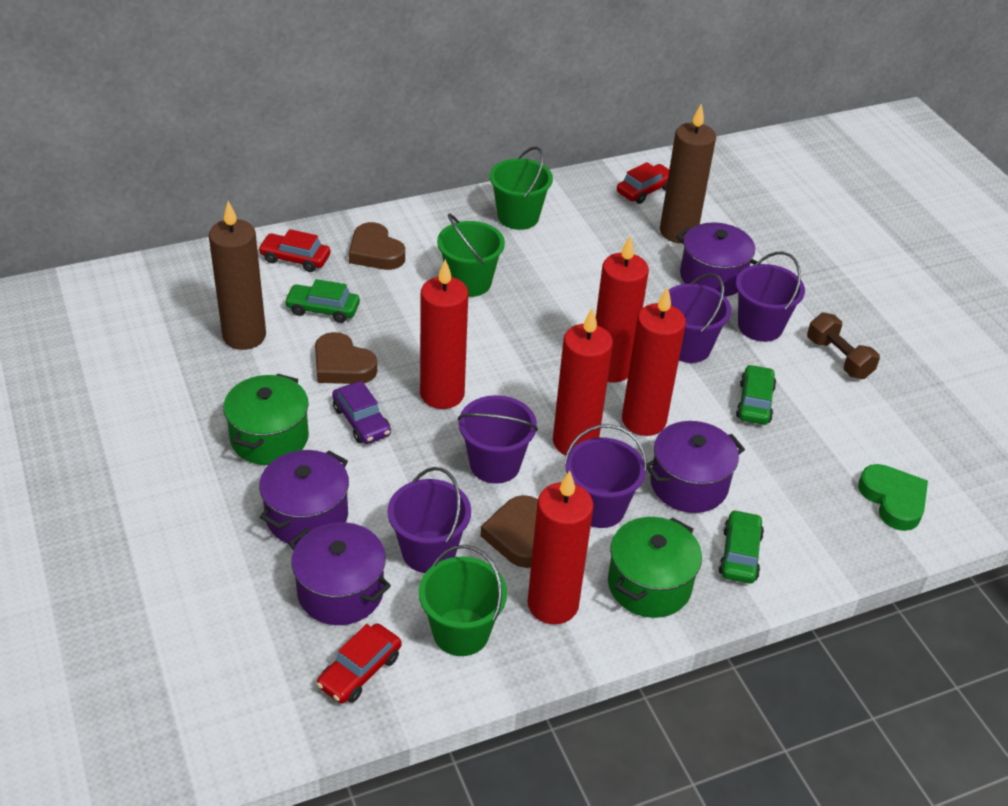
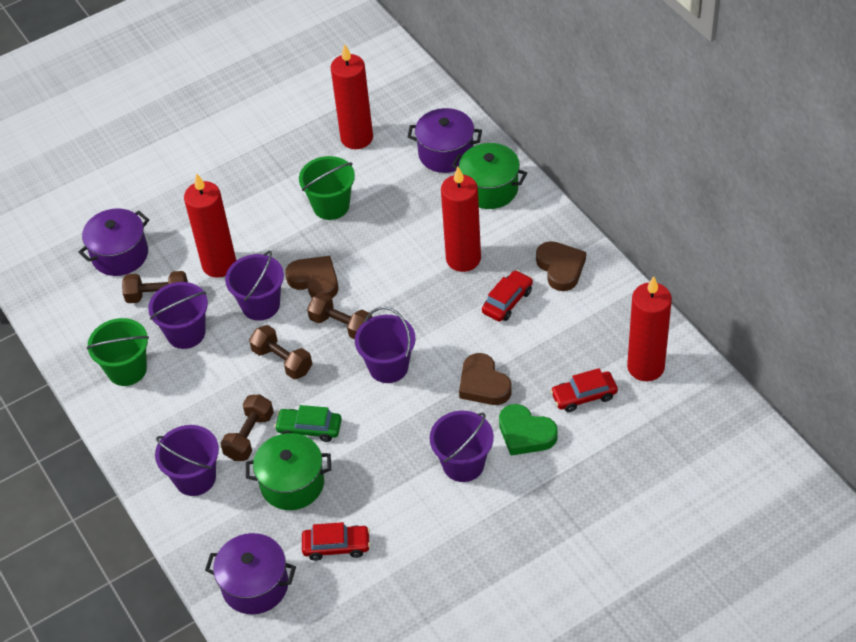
brown candle: [209,201,266,350] [660,104,716,243] = 2 -> none = 0
brown dumbbell: [807,313,880,379] = 1 -> [122,271,188,303] [221,394,274,461] [249,325,312,379] [307,293,372,339] = 4
green bucket: [419,545,507,656] [437,213,505,297] [490,147,553,230] = 3 -> [86,318,149,386] [299,156,355,220] = 2
green car: [284,279,360,323] [718,510,764,583] [736,364,776,425] = 3 -> [274,405,342,442] = 1
purple car: [332,381,391,444] = 1 -> none = 0
purple pot: [259,450,349,546] [288,522,391,625] [647,421,745,513] [676,222,761,297] = 4 -> [78,208,149,276] [205,533,296,614] [407,108,482,173] = 3
red candle: [420,259,468,409] [527,471,594,624] [553,307,613,456] [596,235,649,383] [622,287,686,436] = 5 -> [184,173,236,278] [330,44,373,149] [441,167,481,272] [627,276,672,381] = 4

